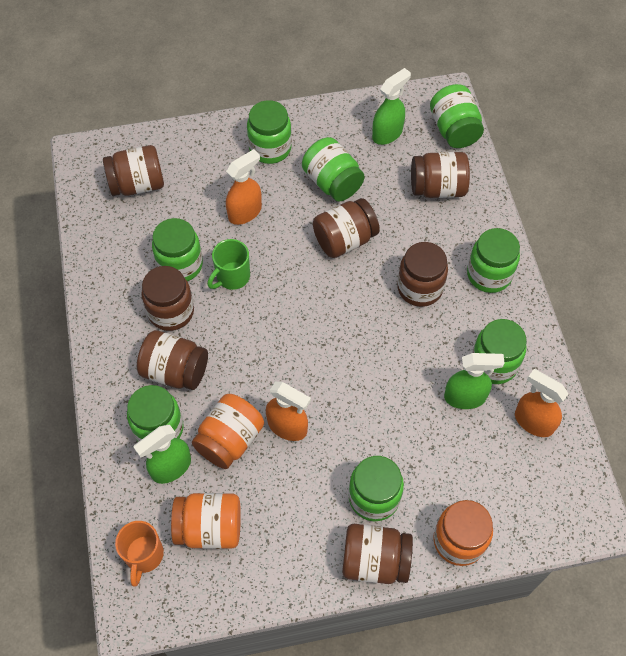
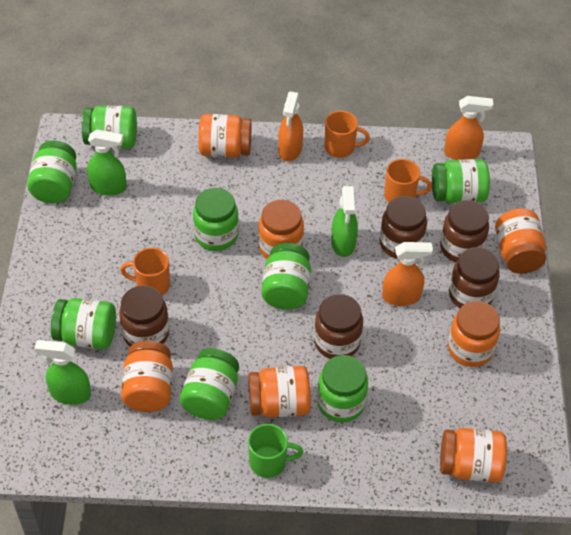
brown jar: [103,145,164,196] [137,330,208,390] [141,266,194,331] [313,198,380,258] [342,524,413,584] [397,242,448,307] [411,152,470,198] = 7 -> [119,285,169,347] [314,294,363,359] [379,196,427,259] [440,200,489,262] [449,247,500,308] = 5
orange jar: [171,493,241,549] [192,394,264,469] [433,500,493,566] = 3 -> [121,341,173,412] [199,114,252,158] [248,366,311,418] [258,200,304,259] [440,428,507,482] [448,301,500,367] [495,208,546,274] = 7
orange mug: [115,521,164,587] = 1 -> [120,248,170,296] [325,111,370,158] [384,159,432,203] = 3

